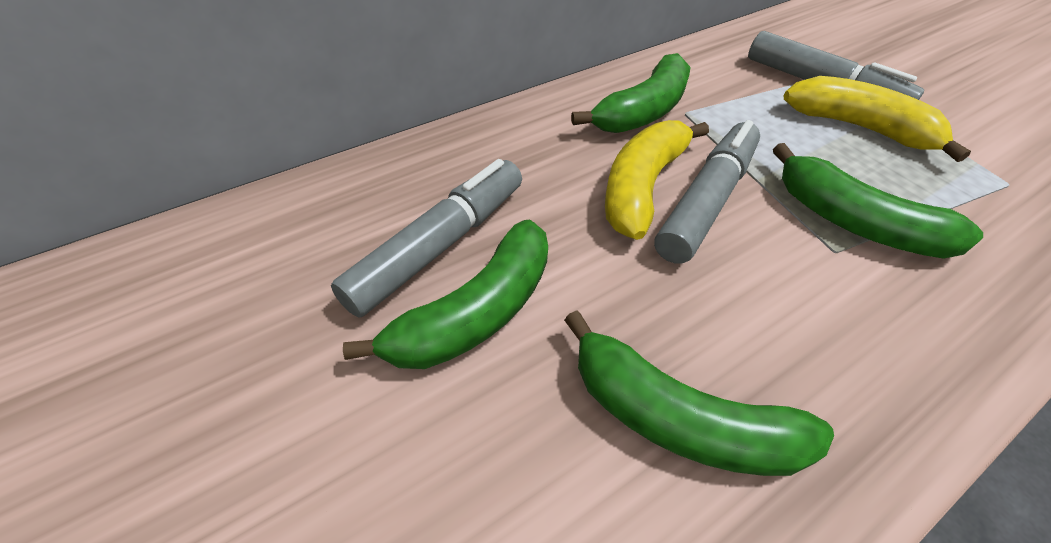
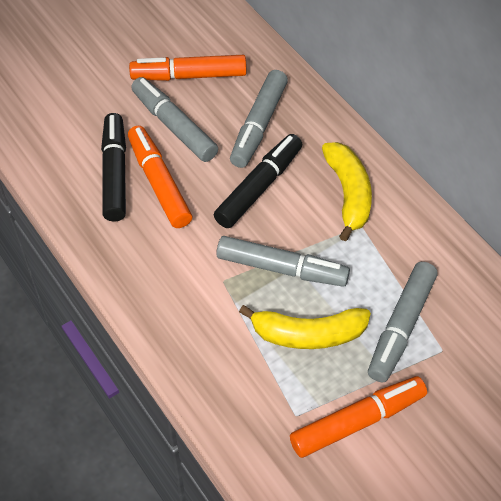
black marker: none = 0 -> [101,113,126,221] [214,134,302,228] = 2
green banana: [343,220,548,369] [564,310,834,476] [571,53,691,133] [773,143,983,259] = 4 -> none = 0
grey marker: [331,159,522,318] [654,120,760,264] [748,31,924,100] = 3 -> [131,77,218,162] [216,236,350,287] [230,70,288,168] [368,262,437,382] = 4
orange marker: none = 0 -> [128,126,192,228] [129,55,247,81] [290,376,427,458] = 3

